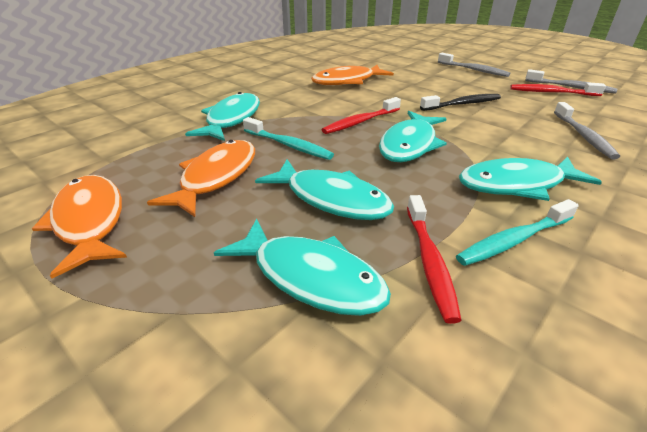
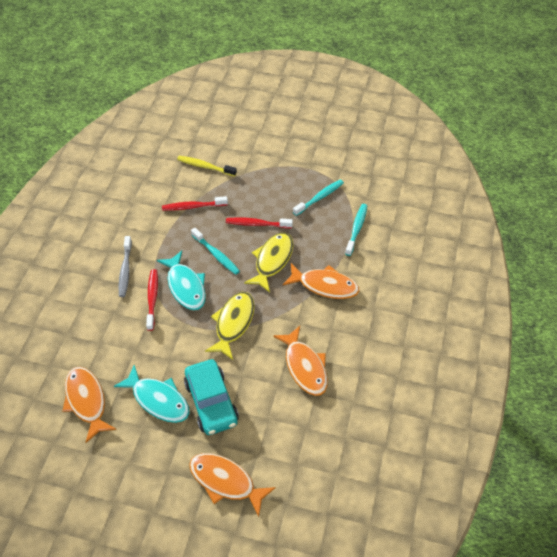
black toothbrush: [420,94,501,111] = 1 -> none = 0
grey toothbrush: [438,53,510,77] [525,69,617,94] [554,102,620,159] = 3 -> [119,236,132,297] = 1
orange fish: [32,175,127,279] [147,140,255,217] [311,65,394,85] = 3 -> [63,367,117,443] [189,453,276,517] [273,326,328,396] [283,263,359,299] = 4
turquoise car: none = 0 -> [184,359,239,435] = 1
turquoise fish: [185,92,260,141] [214,219,391,316] [255,159,394,220] [379,111,447,162] [459,157,602,201] = 5 -> [114,365,190,423] [157,250,206,310] = 2
turquoise toothbrush: [243,117,334,160] [456,199,579,266] = 2 -> [191,228,240,275] [293,180,344,216] [345,204,367,256] = 3
yellow fish: none = 0 -> [205,292,255,360] [244,232,293,293] = 2
yellow toothbrush: none = 0 -> [177,156,237,176] = 1

